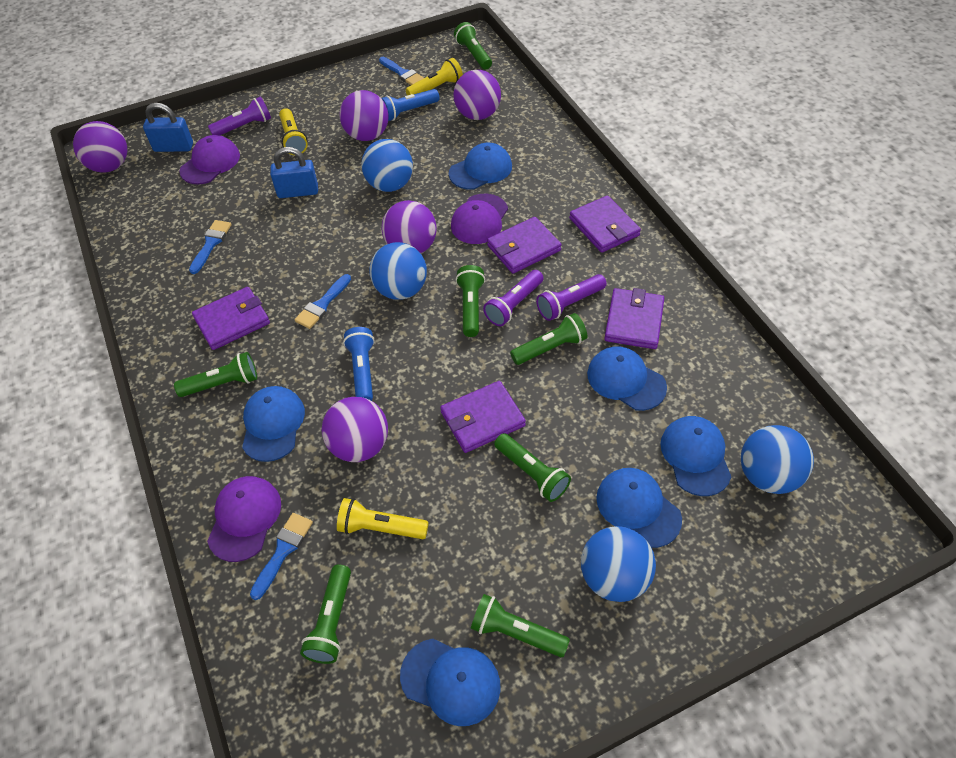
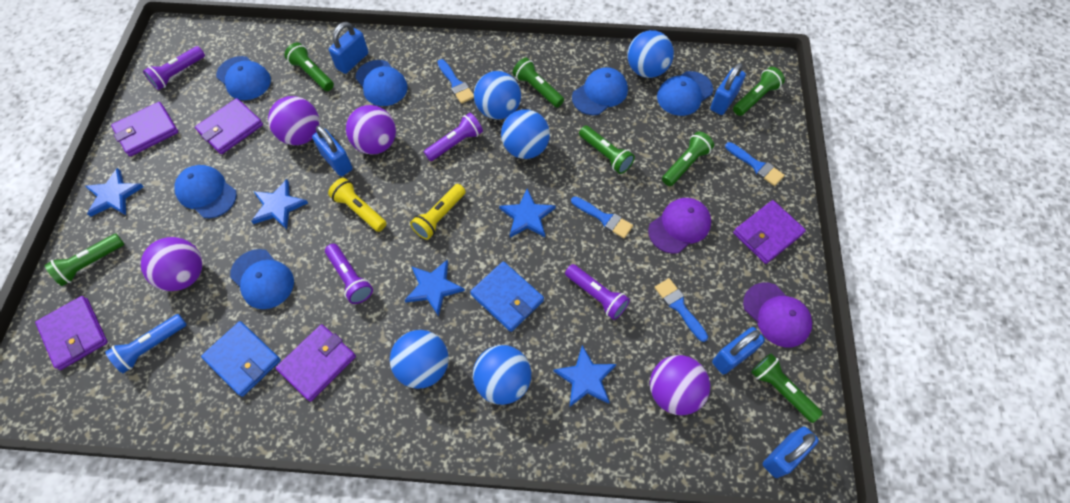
blue ball: [361,139,413,192] [369,242,427,300] [581,526,656,602] [741,425,814,494] = 4 -> [390,330,449,389] [473,345,531,405] [474,71,521,119] [501,109,550,159] [627,30,674,78] = 5
blue flashlight: [343,327,375,401] [381,89,440,121] = 2 -> [105,314,187,373] = 1
blue padlock: [143,103,193,152] [270,147,318,198] = 2 -> [312,125,353,176] [329,22,368,74] [710,63,746,115] [712,327,765,374] [763,427,819,478] = 5
blue star: none = 0 -> [85,168,144,217] [251,179,308,230] [405,259,465,317] [499,189,556,238] [553,345,616,407] = 5
blue wallet: none = 0 -> [201,321,281,397] [470,261,544,332] = 2
purple ball: [73,121,127,173] [322,397,388,462] [340,90,389,141] [382,200,437,253] [453,70,501,120] = 5 -> [141,237,203,291] [268,96,320,145] [346,105,396,155] [650,355,710,415] = 4
purple cap: [179,135,240,184] [207,476,281,562] [451,194,508,244] = 3 -> [648,198,711,254] [743,283,812,347] = 2
purple flashlight: [208,97,271,135] [483,270,544,326] [536,274,607,321] = 3 -> [143,46,205,90] [325,244,373,304] [424,113,483,161] [565,264,630,320] = 4
yellow flashlight: [279,108,308,155] [337,498,429,539] [406,58,463,95] = 3 -> [328,178,387,232] [410,184,466,240] = 2

